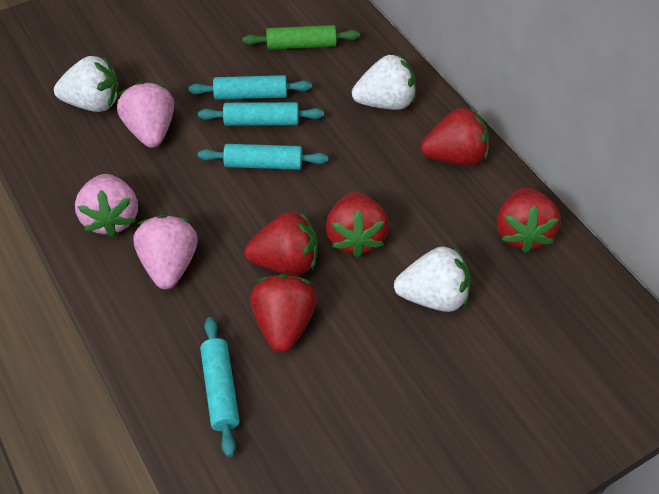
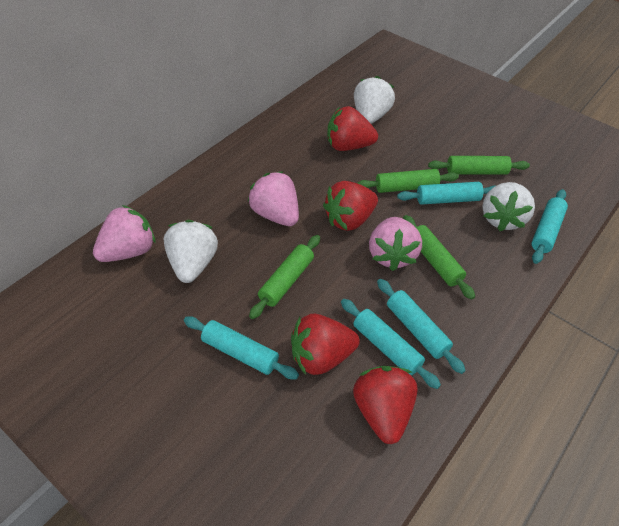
green rolling pin: [243,25,360,50] = 1 -> [249,235,320,319] [357,169,459,193] [403,215,475,300] [428,156,530,175] = 4
red strawberry: [245,212,318,275] [250,274,317,353] [326,192,389,258] [421,107,489,166] [497,187,560,253] = 5 -> [291,314,360,375] [323,181,378,231] [327,106,378,151] [353,366,418,444] = 4
turquoise rolling pin: [188,75,312,100] [198,102,324,126] [198,144,328,170] [200,317,240,457] = 4 -> [184,316,299,379] [341,299,441,389] [377,279,466,374] [397,182,495,205] [531,189,568,264] = 5

